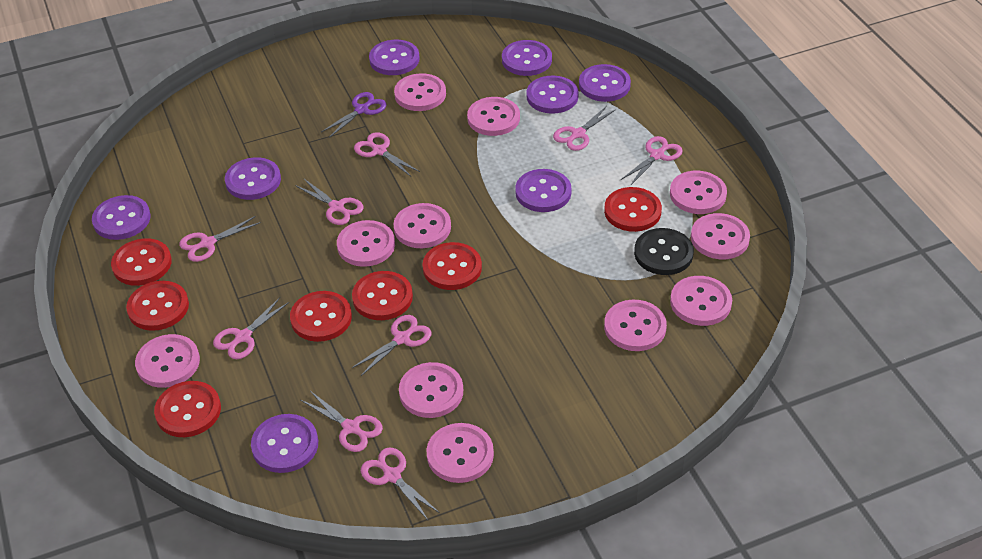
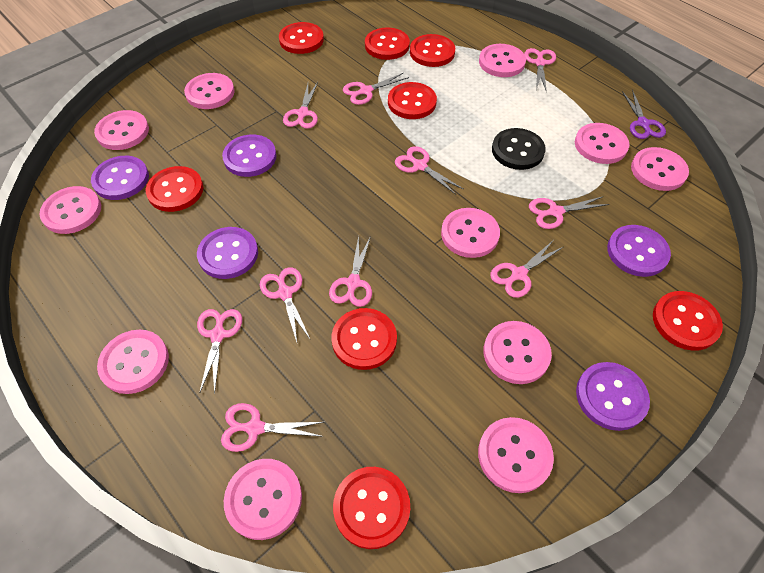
pink scissors: [179,216,261,262] [213,297,289,359] [295,178,364,225] [301,391,383,452] [352,315,432,376] [354,132,420,176] [361,448,440,520] [553,106,616,151] [621,136,683,186] = 9 -> [197,309,242,394] [221,403,324,452] [260,267,310,342] [283,82,318,129] [329,236,372,307] [343,73,409,105] [395,146,463,195] [490,241,563,298] [524,48,556,92] [529,196,609,229] = 10
purple button: [92,195,151,240] [225,157,281,200] [251,414,318,473] [369,40,420,75] [502,40,552,76] [515,169,572,212] [527,75,579,114] [579,64,631,102] = 8 -> [91,156,149,200] [197,227,258,279] [222,134,277,177] [576,362,650,431] [607,225,671,277] = 5
red button: [111,238,172,286] [126,281,189,331] [154,381,221,437] [290,291,352,342] [352,271,413,320] [422,242,482,290] [604,187,662,232] = 7 -> [146,166,203,212] [279,22,324,54] [332,308,397,370] [333,467,410,549] [365,27,410,60] [388,82,437,119] [410,34,455,67] [653,291,723,351] = 8

